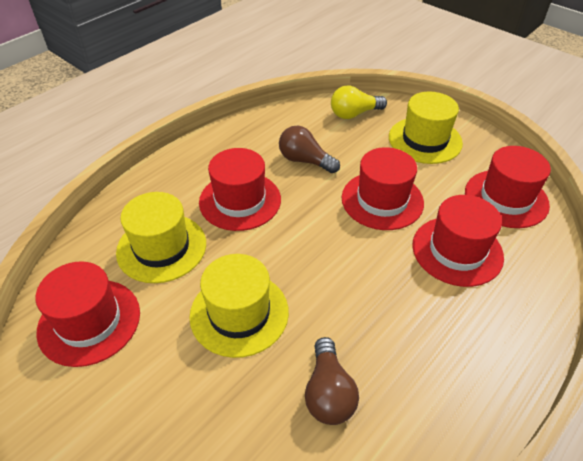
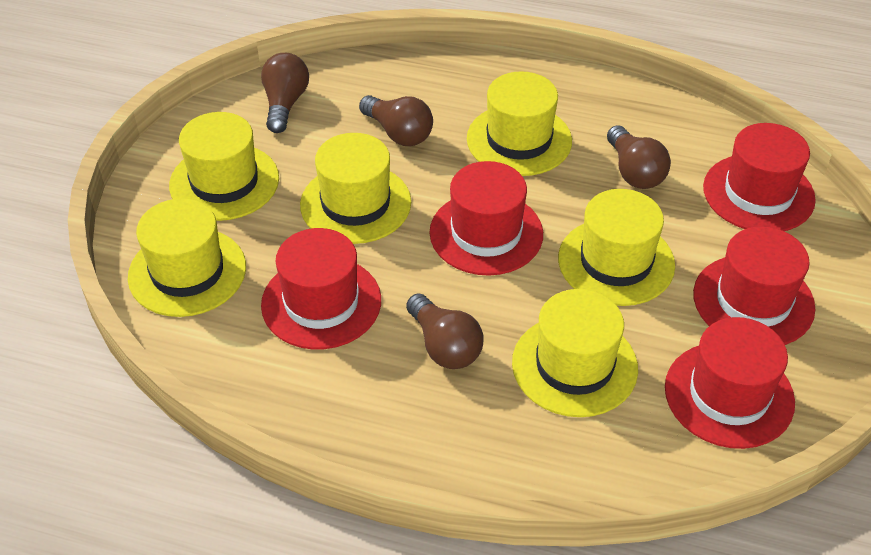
brown light bulb: [279,126,340,173] [305,337,359,425] = 2 -> [261,53,309,133] [359,95,433,146] [406,293,483,369] [607,125,671,189] = 4
yellow hat: [116,192,206,283] [190,254,289,358] [389,91,463,164] = 3 -> [128,198,246,317] [169,112,279,221] [300,133,411,244] [467,71,572,176] [512,289,638,417] [558,189,675,306] = 6
yellow light bulb: [331,86,387,119] = 1 -> none = 0

